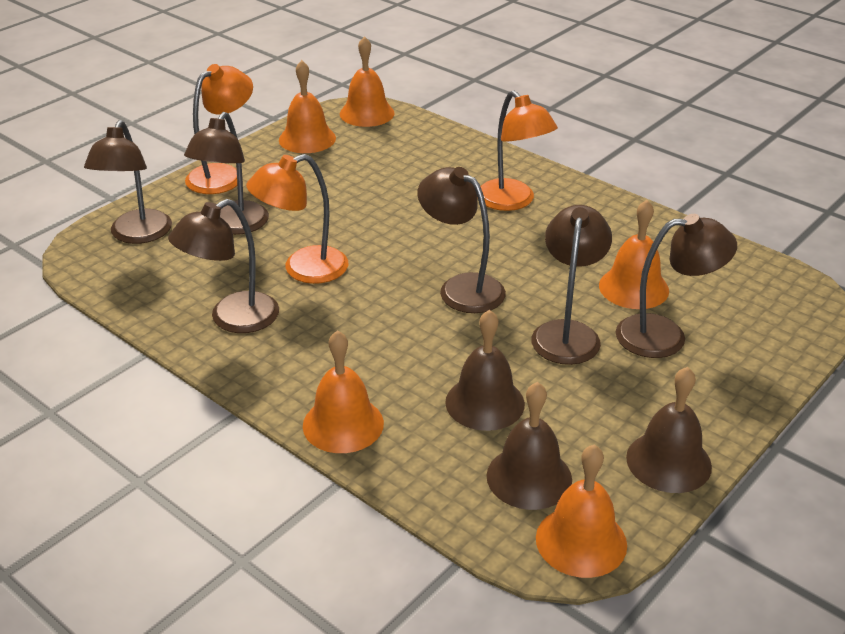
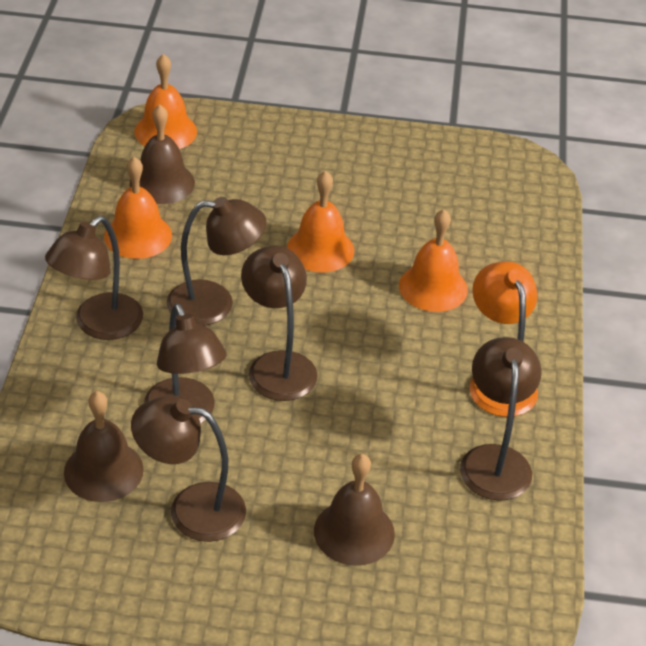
orange bell: [279,60,336,153] [303,330,384,453] [340,36,395,127] [536,444,627,578] [599,200,669,309] = 5 -> [104,157,172,259] [134,54,197,149] [287,171,354,273] [399,209,468,312] = 4
orange lamp: [185,64,253,194] [246,154,348,284] [477,90,558,211] = 3 -> [469,261,538,417] = 1

